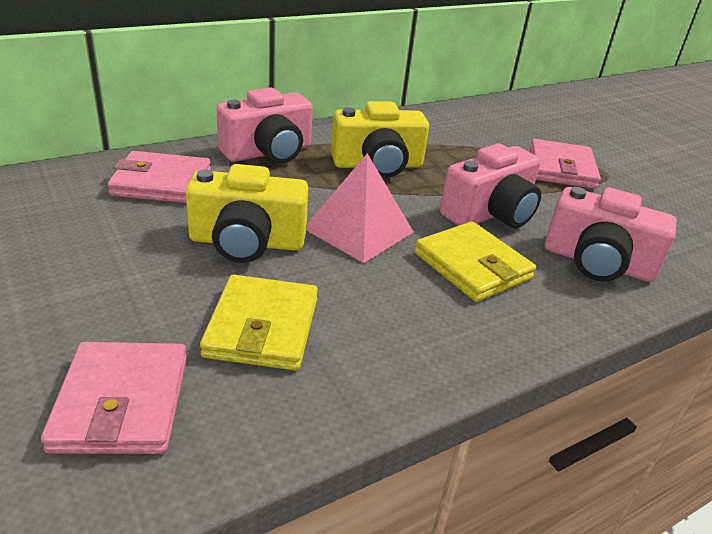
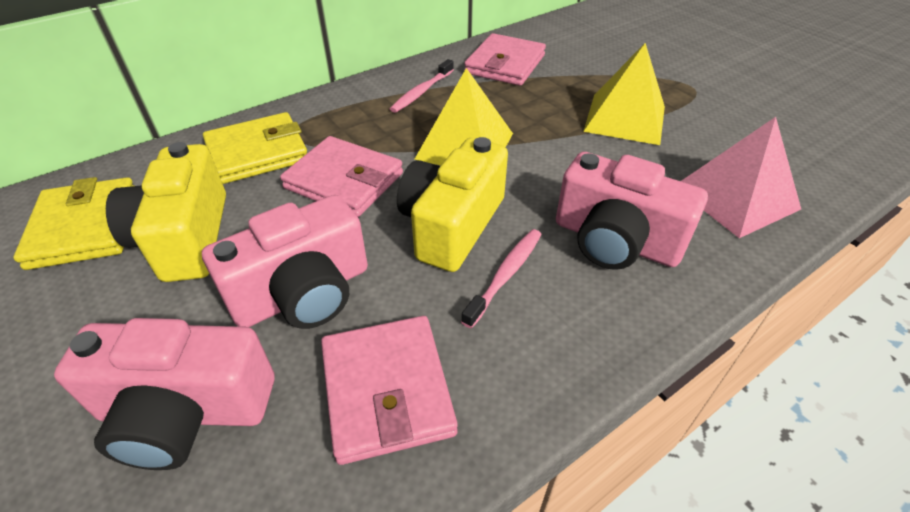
pink toothbrush: none = 0 -> [390,59,454,113] [461,229,542,328] = 2
yellow pyramid: none = 0 -> [415,68,513,166] [583,43,665,145] = 2

